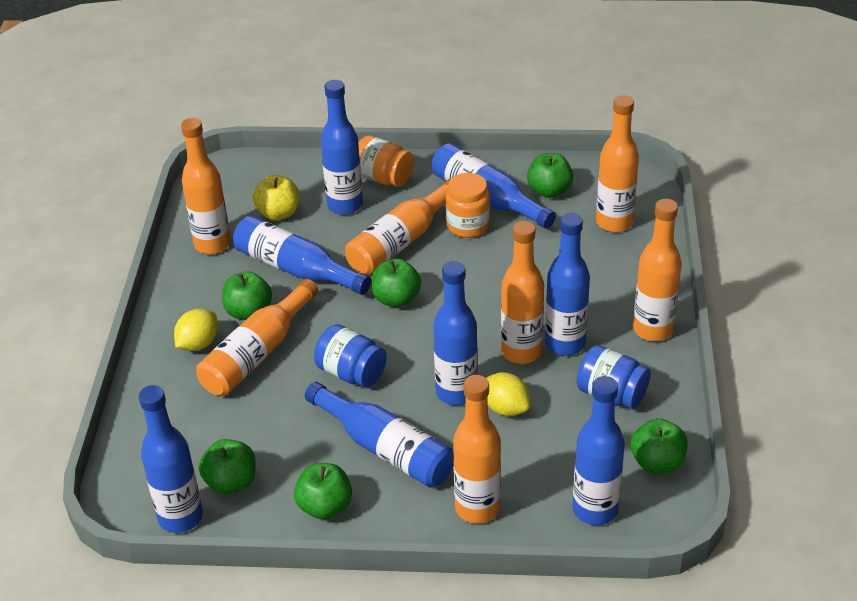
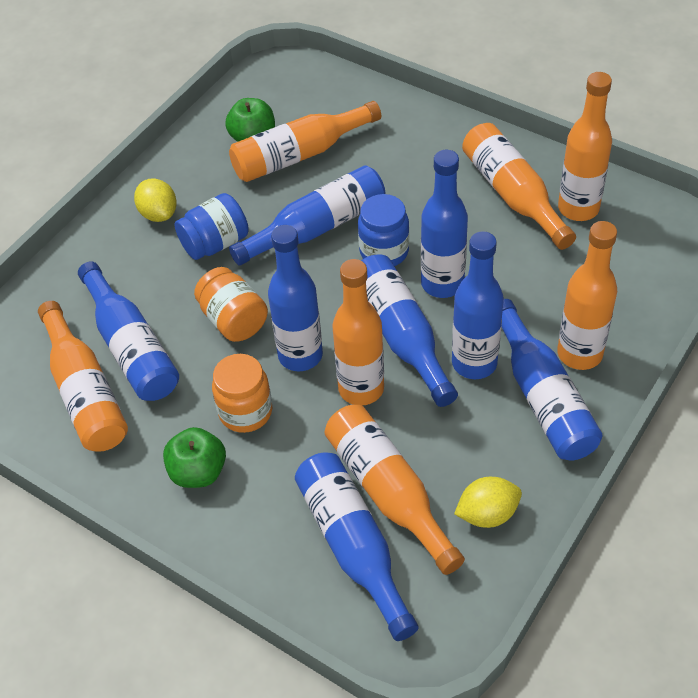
green apple: [199,439,256,494] [222,271,272,320] [294,463,352,520] [372,259,421,307] [527,153,573,198] [630,418,688,473] = 6 -> [163,427,226,488] [225,98,275,142] = 2
yellow apple: [253,175,299,221] = 1 -> none = 0

